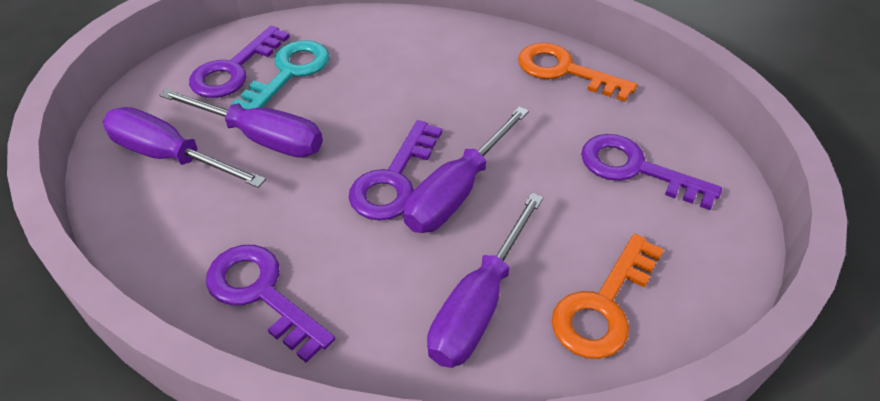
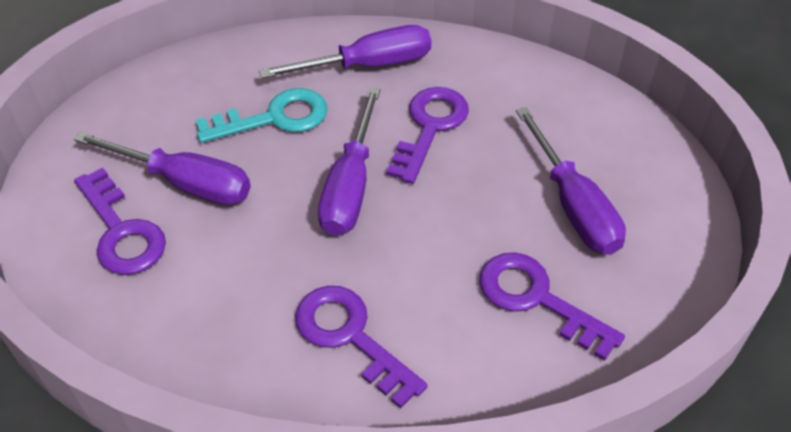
orange key: [518,43,637,102] [552,234,664,359] = 2 -> none = 0

